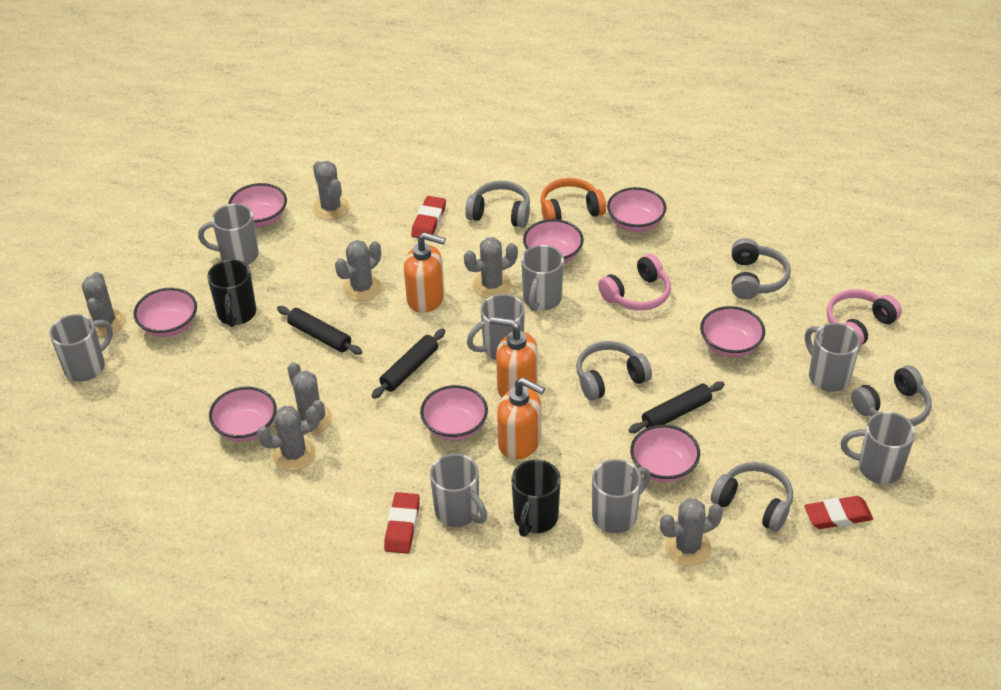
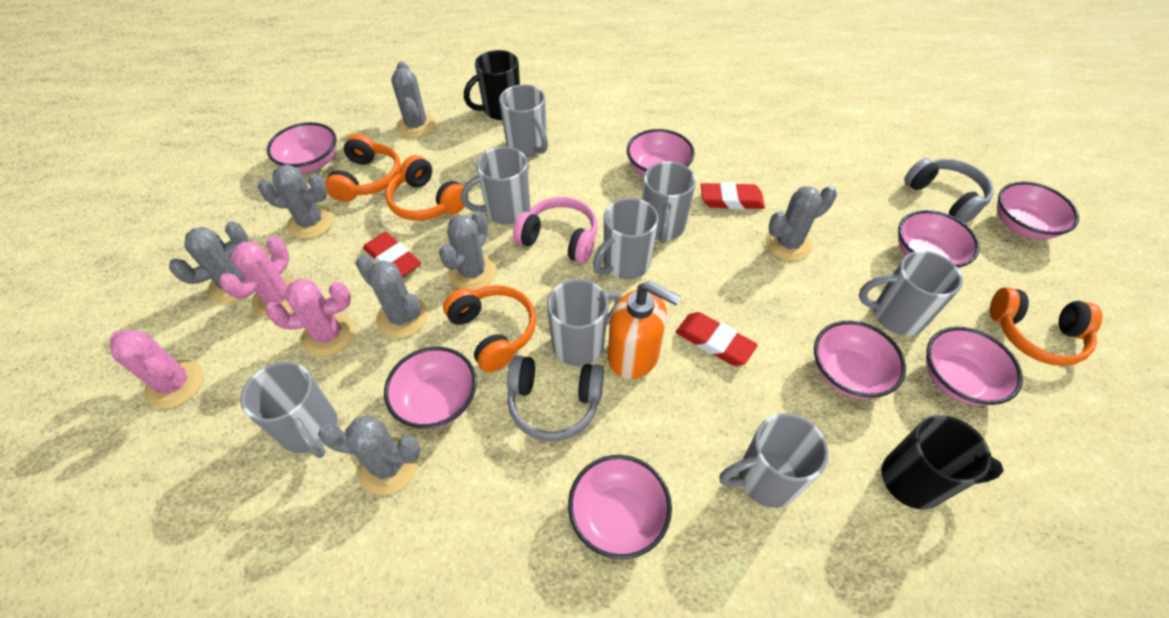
black rolling pin: [277,306,362,355] [371,329,445,399] [629,381,725,433] = 3 -> none = 0
grey headphones: [465,181,530,228] [576,341,652,401] [711,462,793,532] [732,238,791,299] [851,365,932,426] = 5 -> [507,355,604,441] [904,158,993,224] = 2
orange headphones: [540,178,606,220] = 1 -> [325,134,401,202] [385,155,465,221] [443,285,536,372] [990,287,1103,366] = 4
orange soap dispenser: [404,232,446,313] [490,317,538,397] [497,377,545,460] = 3 -> [608,281,681,379] = 1
pink cactus: none = 0 -> [110,330,204,409] [219,236,296,318] [266,279,355,357] = 3
pink headphones: [598,254,671,311] [827,289,902,347] = 2 -> [513,197,597,263] = 1

